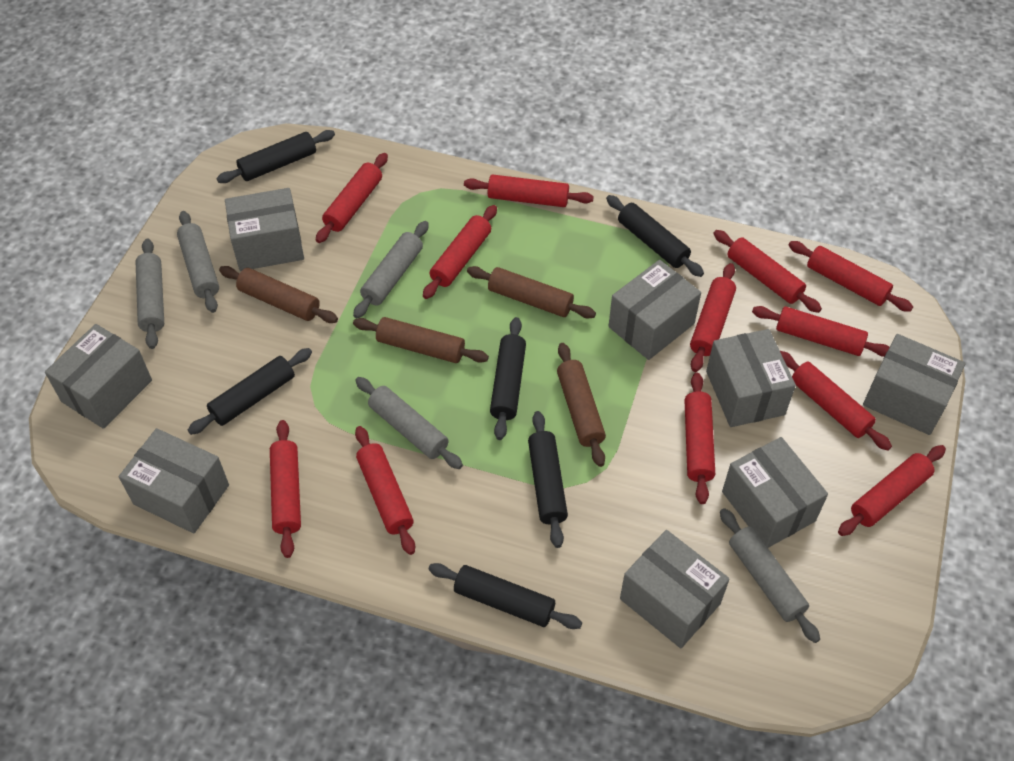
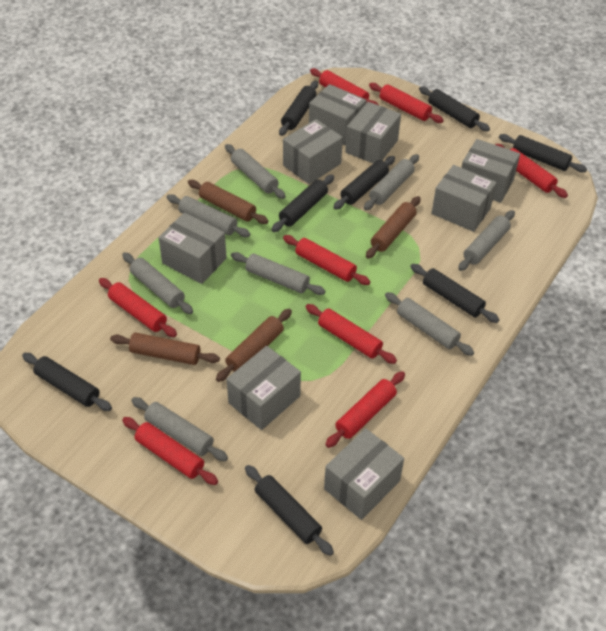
black rolling pin: [188,348,312,435] [216,130,335,183] [428,563,582,629] [490,317,526,440] [528,411,568,548] [606,195,704,277] = 6 -> [22,353,112,411] [245,465,334,556] [272,175,334,232] [279,81,318,136] [333,156,395,210] [410,264,499,323] [419,86,490,131] [499,134,587,173] = 8
grey rolling pin: [135,238,164,349] [177,211,219,313] [353,221,429,318] [355,377,463,469] [720,508,820,643] = 5 -> [122,252,193,314] [131,397,228,461] [166,194,250,237] [225,144,286,199] [231,252,325,295] [364,154,419,210] [385,292,474,356] [458,210,515,271] = 8
red rolling pin: [270,420,301,558] [316,153,388,243] [355,426,415,555] [423,205,497,299] [464,175,594,207] [684,373,715,504] [690,263,736,372] [713,230,822,313] [752,306,890,357] [780,351,892,451] [789,241,913,312] [838,445,946,536] = 12 -> [99,278,177,337] [122,417,218,485] [283,235,370,285] [306,304,397,364] [310,68,378,105] [325,371,405,448] [369,83,444,123] [495,144,568,198] = 8

